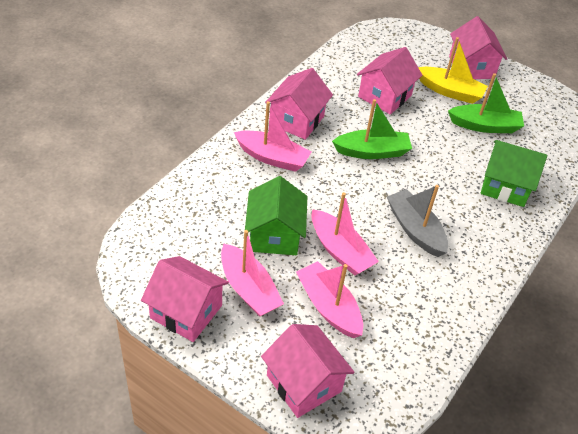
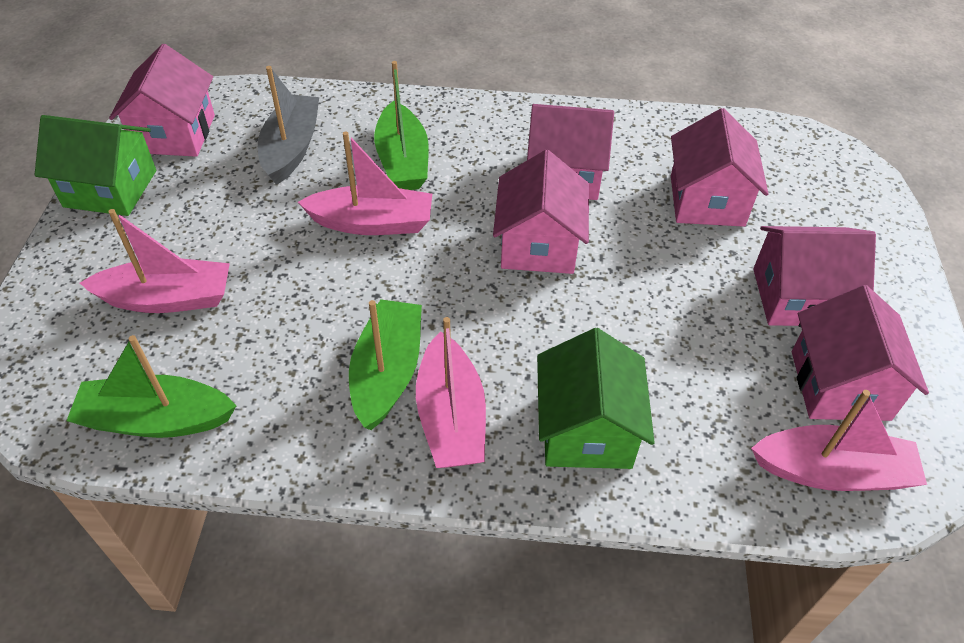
green boat: [332,99,412,159] [448,73,524,133] = 2 -> [66,335,237,438] [349,299,422,430] [374,61,429,190] = 3
pink house: [141,256,229,342] [261,324,355,418] [265,68,333,140] [357,47,423,115] [449,16,507,79] = 5 -> [109,44,215,157] [493,150,589,274] [527,104,614,200] [671,108,769,227] [753,226,876,327] [792,285,929,421] = 6
yellow boat: [418,37,488,104] = 1 -> none = 0

